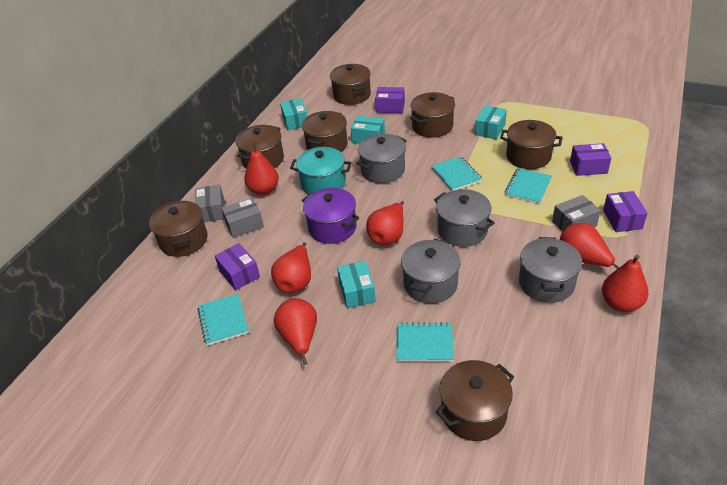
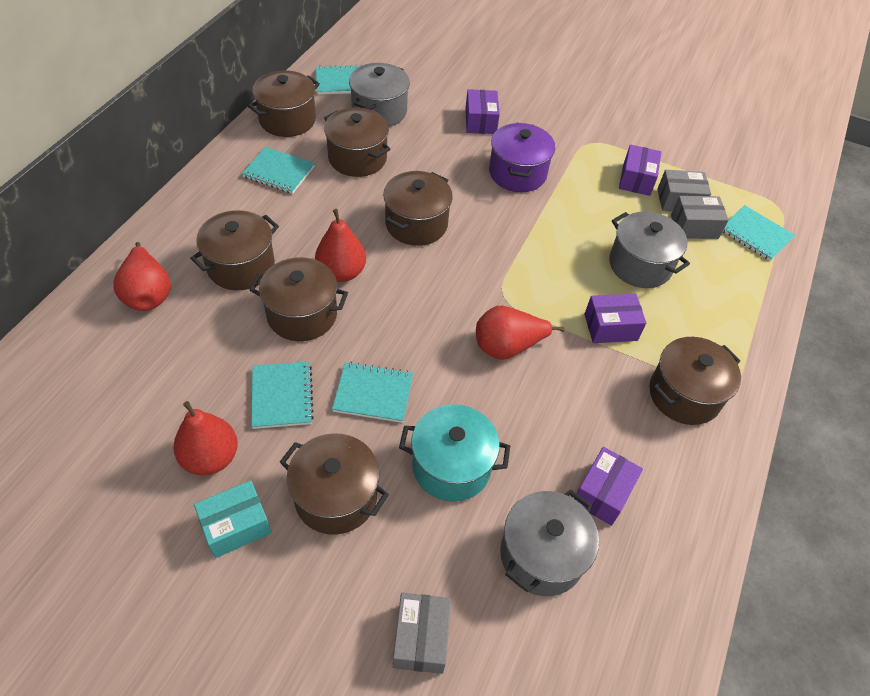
grey pot: [356,134,407,183] [401,239,461,304] [434,189,495,247] [519,237,582,303] = 4 -> [349,63,410,127] [500,489,599,596] [609,212,690,288] = 3
red pear: [244,142,279,195] [271,242,311,293] [274,298,317,365] [366,201,404,245] [560,223,619,269] [602,255,648,312] = 6 -> [113,242,171,311] [173,401,238,476] [315,209,366,282] [476,306,565,360] = 4
turquoise box: [280,98,307,130] [337,261,376,309] [351,116,385,144] [475,105,507,139] = 4 -> [194,480,271,558] = 1
turquoise notebook: [197,294,249,346] [396,322,454,362] [431,156,482,191] [504,168,552,204] = 4 -> [242,147,315,194] [251,362,314,429] [316,65,362,94] [332,362,413,423] [723,205,795,261] = 5

